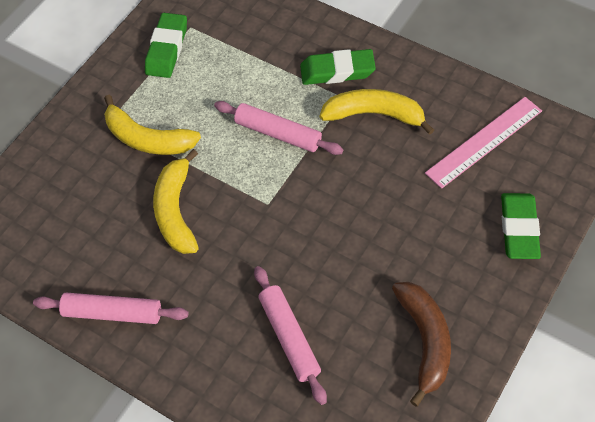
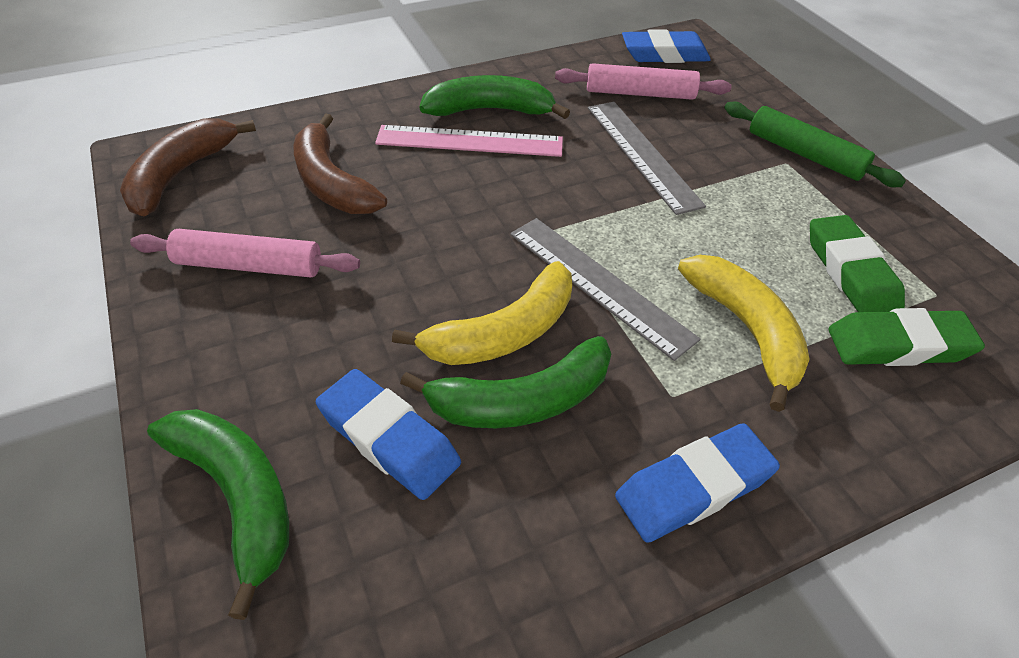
blue eraser: none = 0 -> [316,369,461,500] [615,423,780,543] [622,29,711,63] = 3
brown banana: [392,282,451,407] = 1 -> [120,118,256,216] [293,113,387,214] = 2
green banana: none = 0 -> [147,409,289,620] [400,336,611,428] [419,75,570,119] = 3
green eraser: [145,13,187,78] [300,49,376,85] [501,193,541,259] = 3 -> [810,215,905,312] [829,308,985,366] = 2
green rolling pin: none = 0 -> [724,101,906,187] = 1
grey ruler: none = 0 -> [510,218,701,361] [588,102,706,215] = 2
pink rolling pin: [33,293,189,324] [214,101,343,155] [254,266,327,405] = 3 -> [130,229,360,277] [555,63,732,100] = 2
yellow banana: [104,95,201,155] [153,149,199,254] [320,89,434,135] = 3 -> [392,261,572,365] [678,255,810,412] = 2

